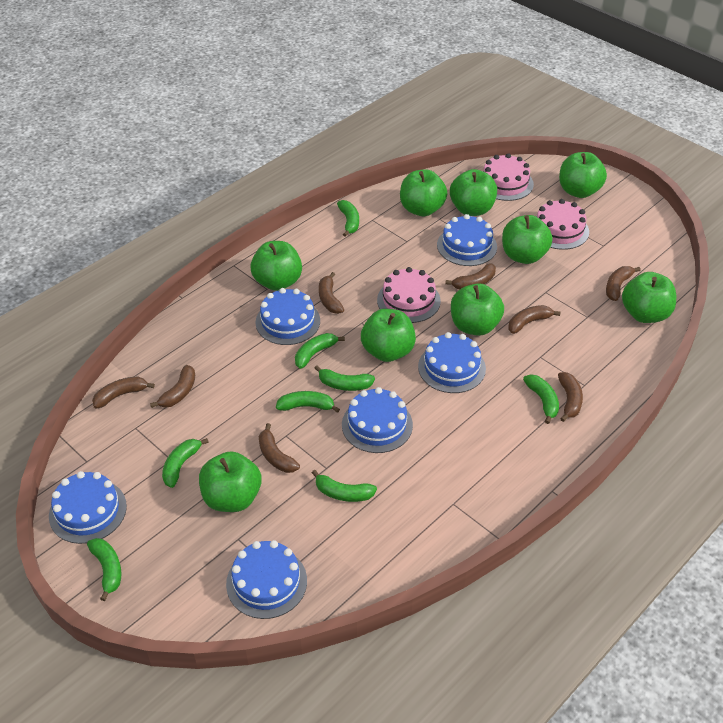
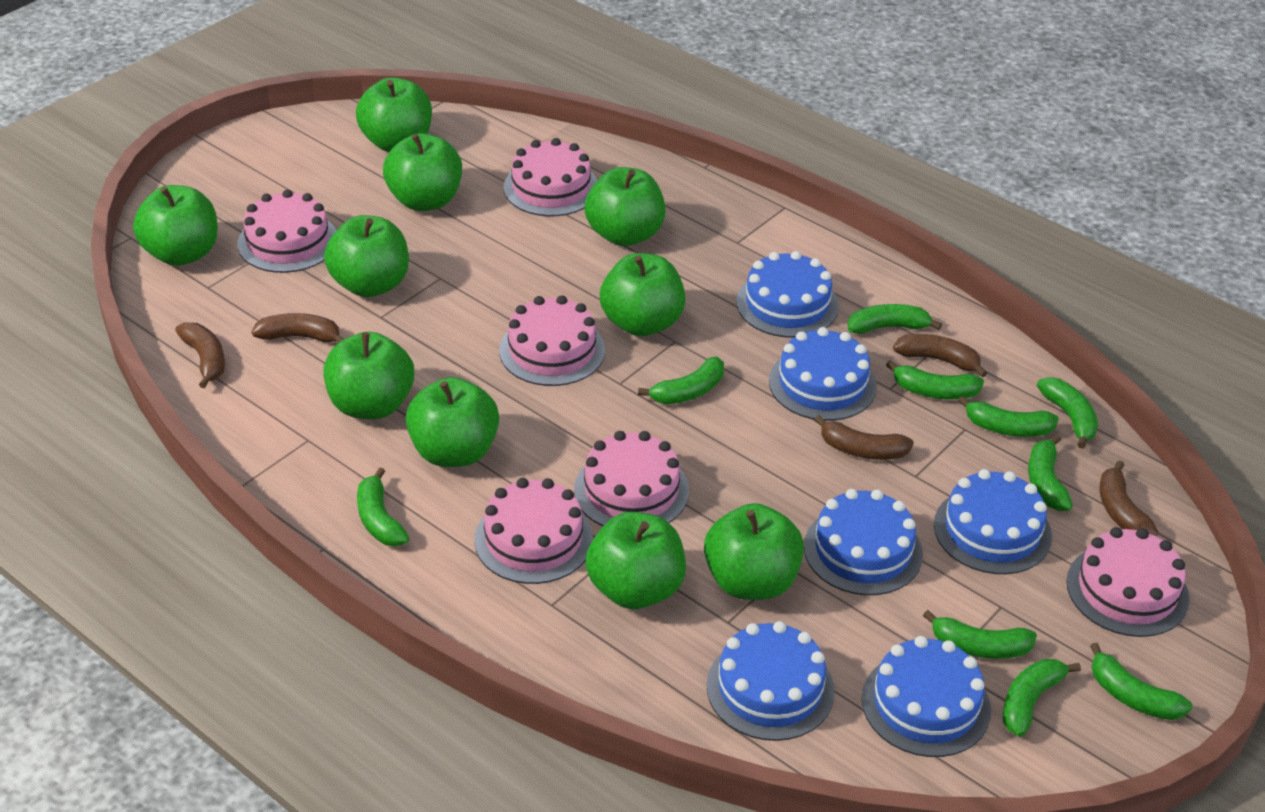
brown banana: [92,377,155,408] [150,365,195,408] [259,423,300,473] [319,272,344,314] [445,263,496,290] [508,305,561,334] [558,372,583,422] [606,266,641,301] = 8 -> [175,322,225,388] [251,313,344,343] [814,415,914,460] [893,334,987,377] [1100,460,1158,537] = 5
green apple: [199,451,261,512] [250,241,302,291] [361,309,416,362] [400,169,447,216] [450,169,497,216] [451,283,504,336] [502,215,553,264] [559,152,607,198] [622,272,676,323] = 9 -> [133,185,218,266] [323,332,414,419] [324,215,409,297] [356,77,432,152] [383,133,462,211] [406,377,499,467] [585,167,665,246] [586,512,686,609] [600,253,685,336] [704,503,804,600] = 10
green banana: [87,538,121,601] [162,438,209,488] [276,391,340,413] [295,333,345,369] [312,470,377,502] [315,365,375,391] [337,200,359,237] [523,374,559,424] = 8 -> [357,467,409,546] [638,357,724,405] [848,304,942,334] [886,360,984,399] [923,610,1037,659] [958,396,1059,437] [1003,659,1081,737] [1028,435,1073,511] [1037,377,1098,449] [1090,643,1192,720] = 10
pink cake: [377,267,441,323] [483,153,534,201] [536,199,589,250] = 3 -> [237,189,336,273] [474,478,593,584] [499,295,605,386] [504,138,597,216] [574,431,689,526] [1066,527,1190,637] = 6

